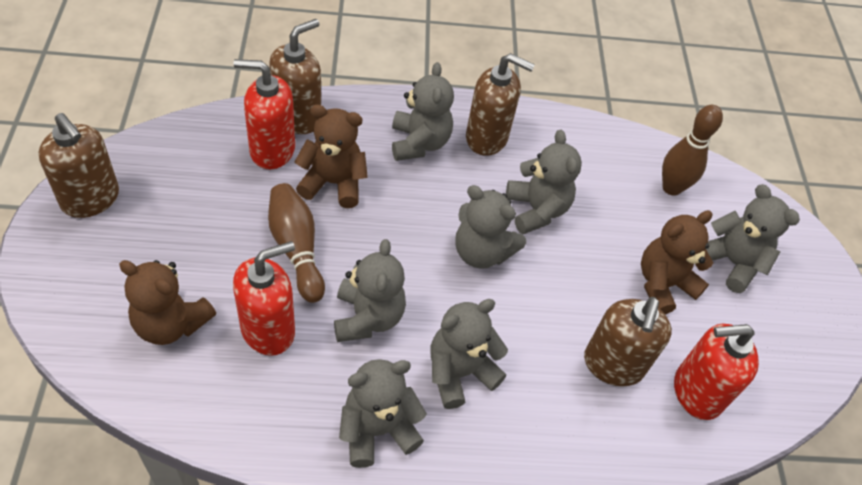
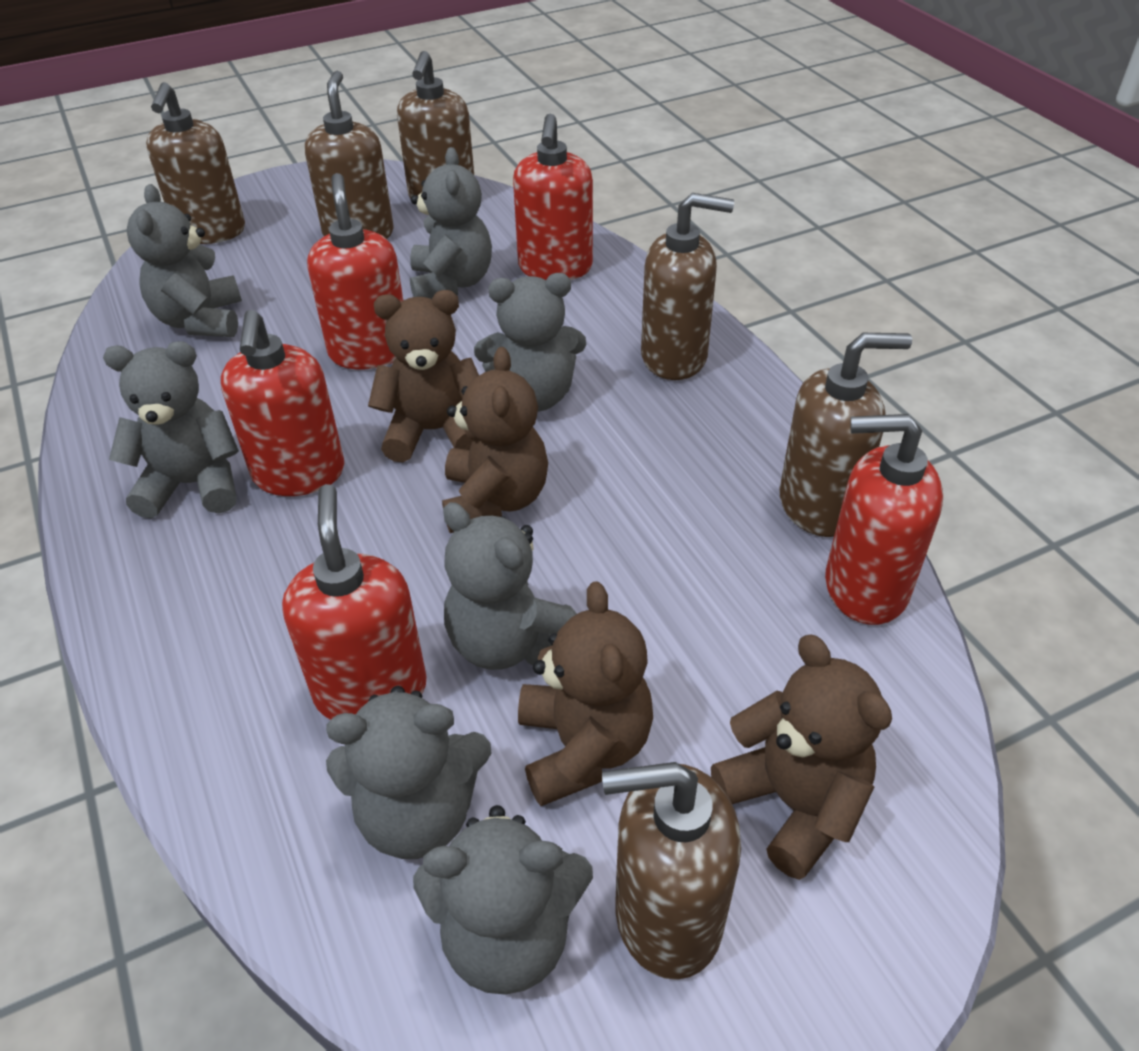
brown bowling pin: [268,183,325,303] [662,105,723,196] = 2 -> none = 0
brown soap dispenser: [38,113,119,218] [270,19,321,134] [466,53,535,156] [584,297,672,387] = 4 -> [146,82,245,244] [305,71,394,239] [397,51,474,199] [602,762,741,980] [641,193,734,380] [779,333,912,537] = 6
brown teddy bear: [119,260,216,345] [295,104,368,208] [641,210,713,314] = 3 -> [368,290,479,462] [442,347,548,533] [518,581,653,806] [711,634,892,880] = 4
red soap dispenser: [233,241,295,356] [234,59,295,169] [674,324,759,420] = 3 -> [221,310,344,496] [282,484,426,720] [307,173,403,370] [513,114,593,280] [825,414,943,625] = 5

